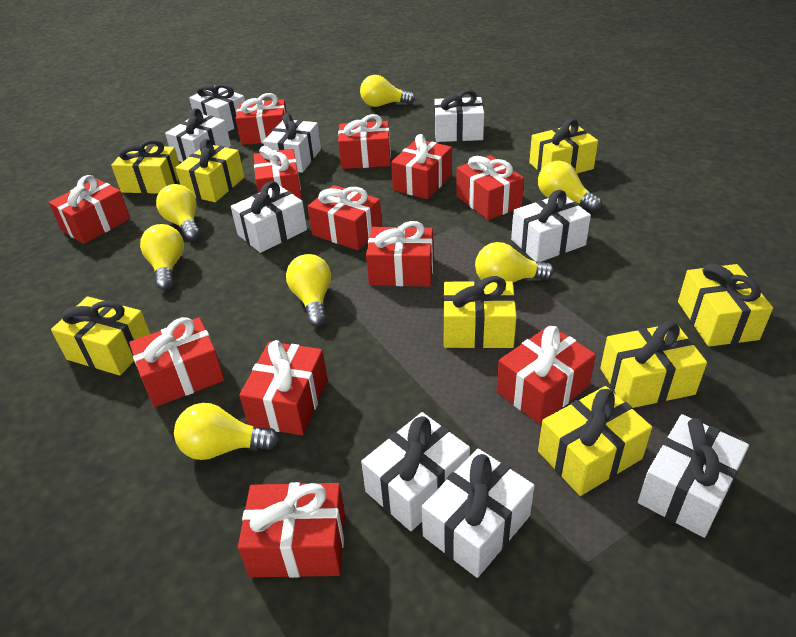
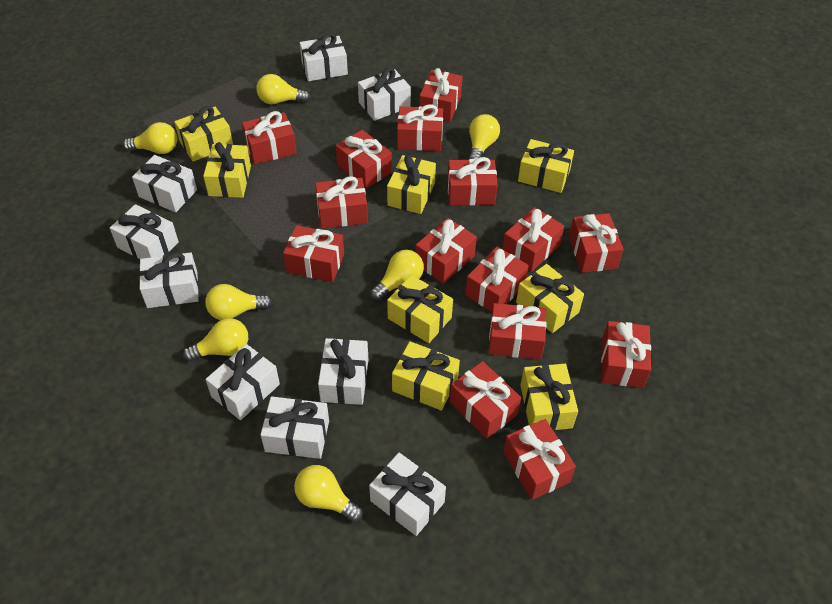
red gift: [49,175,130,244] [129,317,224,407] [235,93,287,145] [238,482,345,578] [239,340,328,436] [254,146,302,200] [308,185,382,250] [338,114,391,169] [366,221,433,287] [391,134,452,199] [456,155,524,220] [497,325,596,424] = 12 -> [242,111,297,164] [283,225,344,282] [315,176,368,229] [336,130,392,189] [397,104,443,151] [415,218,477,284] [419,68,462,122] [448,157,498,205] [450,361,521,439] [465,247,529,312] [488,303,547,360] [503,207,564,272] [503,419,576,500] [569,213,624,273] [601,321,651,388] = 15

